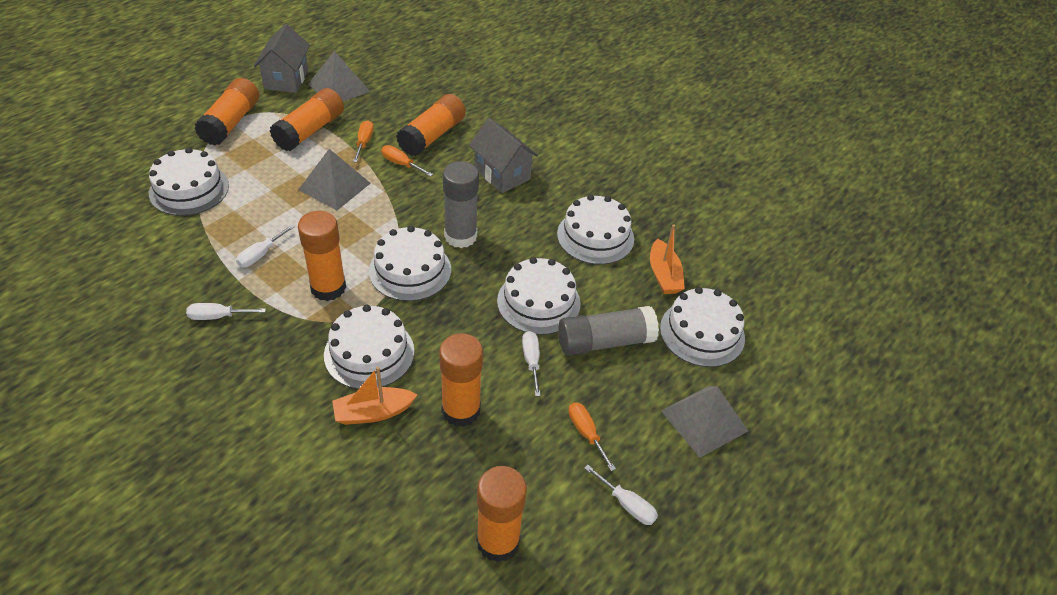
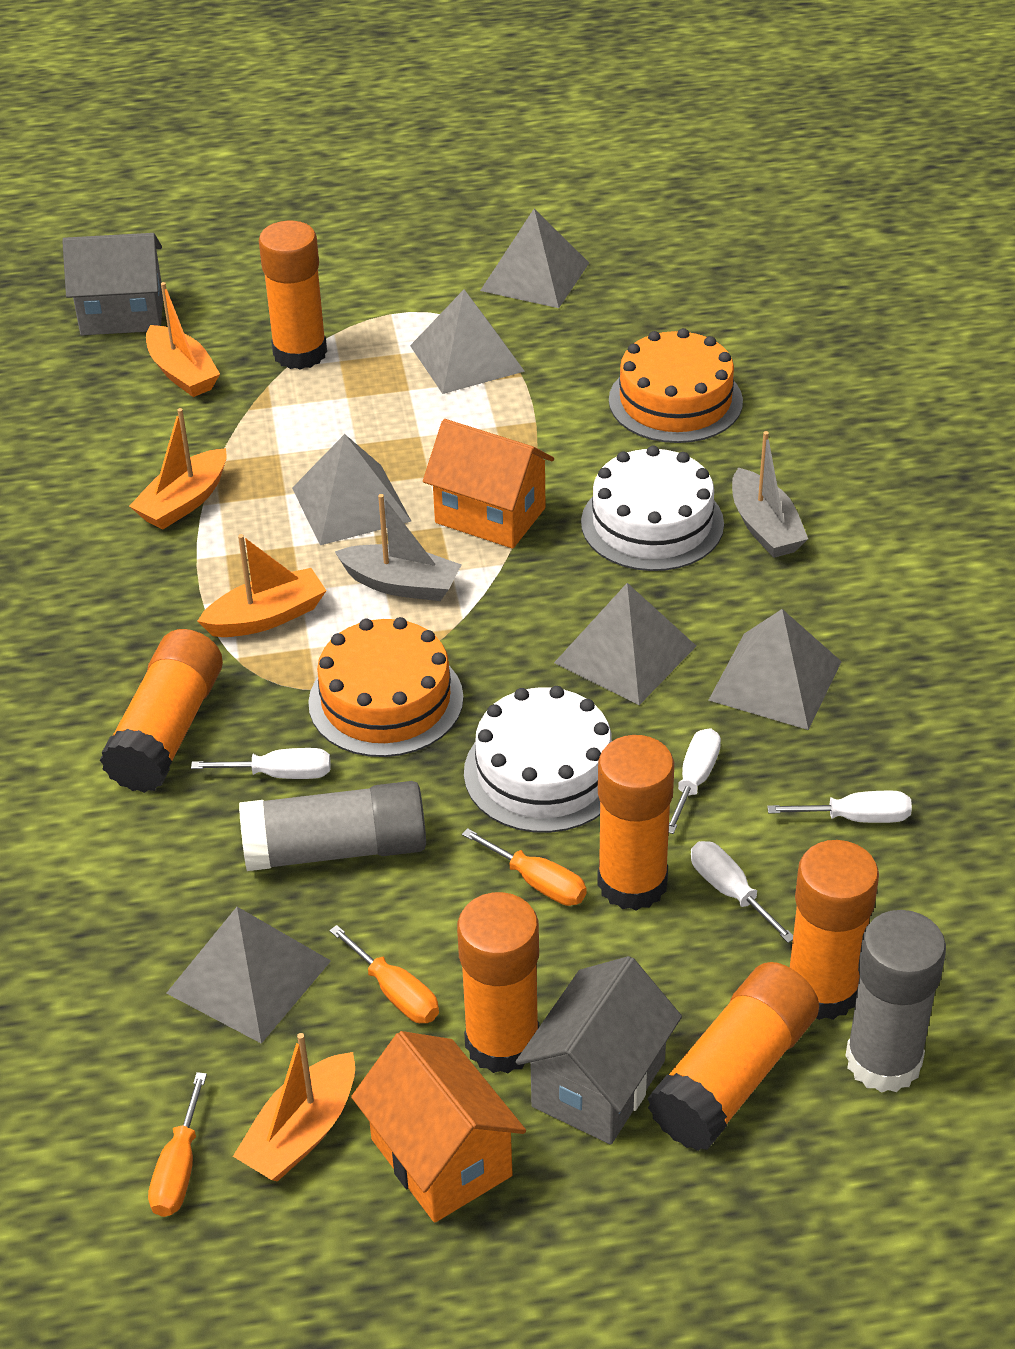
grey boat: none = 0 -> [335,494,461,601] [732,431,808,558] = 2
grey pyramid: [298,149,371,210] [308,51,370,102] [661,386,748,458] = 3 -> [166,907,331,1044] [292,434,412,545] [410,290,525,394] [480,209,589,308] [554,583,696,705] [709,609,842,730] = 6
orange boat: [332,366,417,425] [650,224,685,294] = 2 -> [129,408,227,530] [146,282,220,397] [198,534,327,637] [233,1033,355,1182] = 4
orange cake: none = 0 -> [308,617,464,757] [609,328,743,443] = 2
orange house: none = 0 -> [351,1031,526,1223] [423,419,554,549] = 2
white cake: [149,147,229,216] [324,305,414,389] [369,226,451,301] [497,257,581,335] [557,195,634,265] [660,287,745,367] = 6 -> [464,686,612,833] [581,446,724,571] = 2

